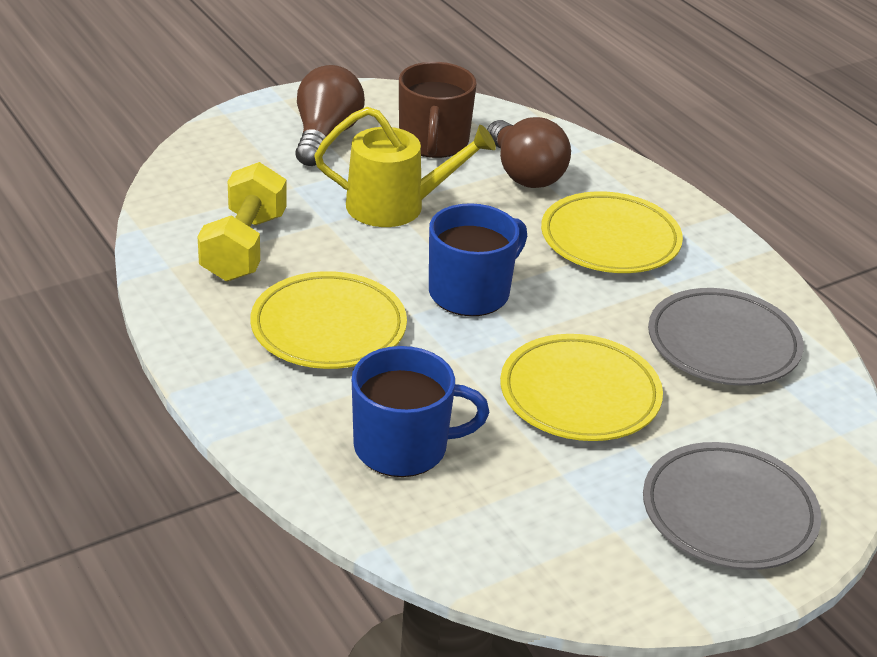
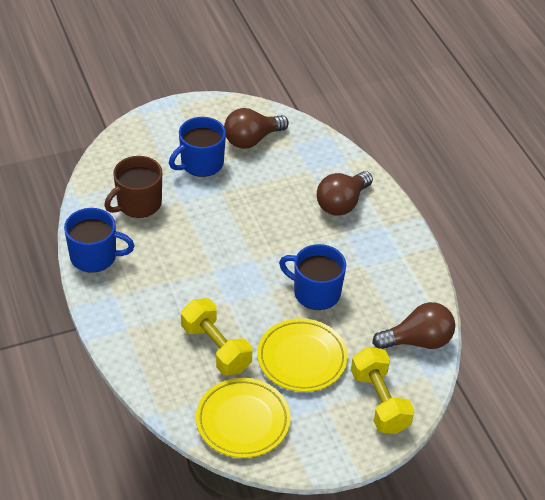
blue mug: [352,346,489,477] [429,203,527,316] = 2 -> [64,208,135,273] [169,117,226,177] [279,244,346,310] = 3
brown light bulb: [295,65,365,166] [487,117,571,188] = 2 -> [224,108,289,149] [317,171,373,215] [372,302,455,349] = 3
grey plate: [643,442,821,570] [648,288,804,386] = 2 -> none = 0
yellow dumbbell: [197,162,287,282] = 1 -> [181,298,253,376] [351,347,415,434] = 2
yellow plate: [250,271,407,369] [500,334,663,441] [541,191,683,273] = 3 -> [196,378,291,458] [257,318,348,392] = 2
yellow watering can: [314,107,496,227] = 1 -> none = 0

